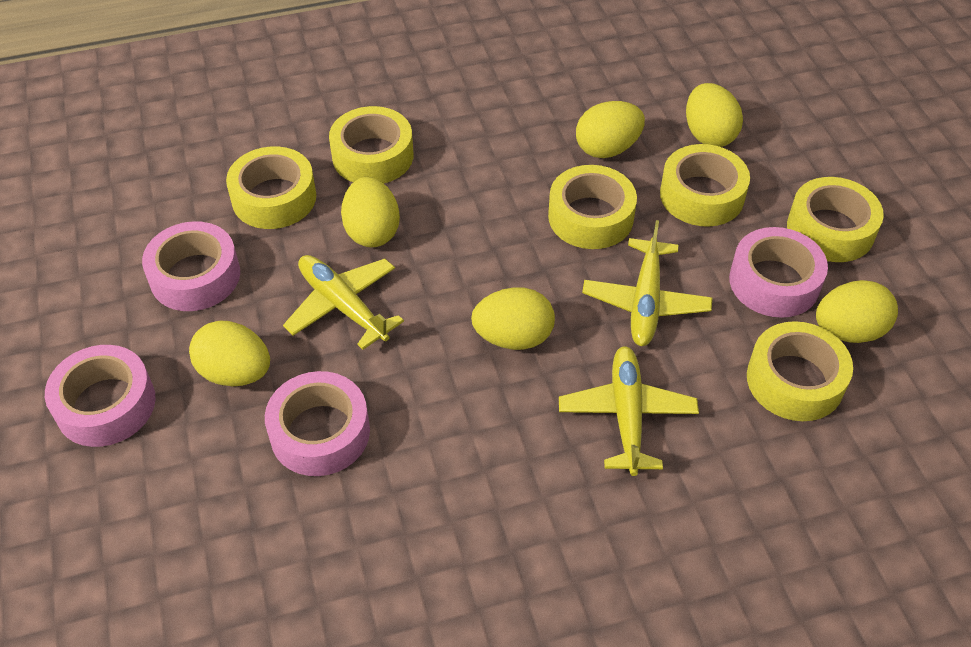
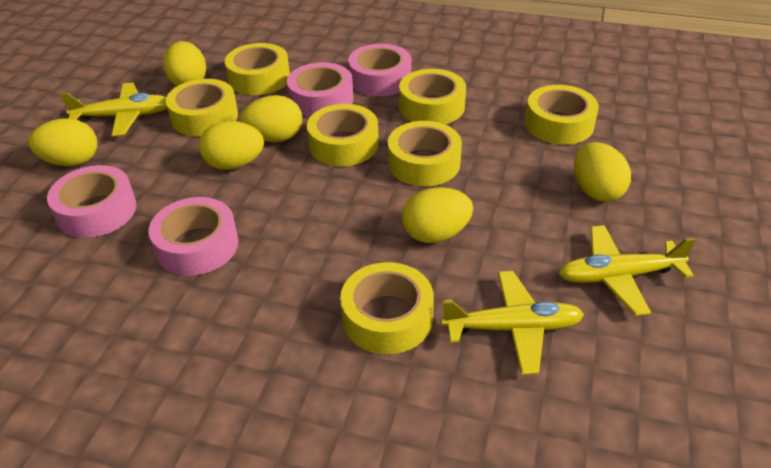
yellow tape: [226,146,316,229] [329,106,413,184] [548,165,637,249] [660,144,750,227] [747,321,853,421] [787,177,884,262] = 6 -> [166,79,238,136] [225,43,290,95] [307,104,379,166] [340,262,434,354] [388,121,462,186] [399,69,466,124] [525,85,599,145] = 7

